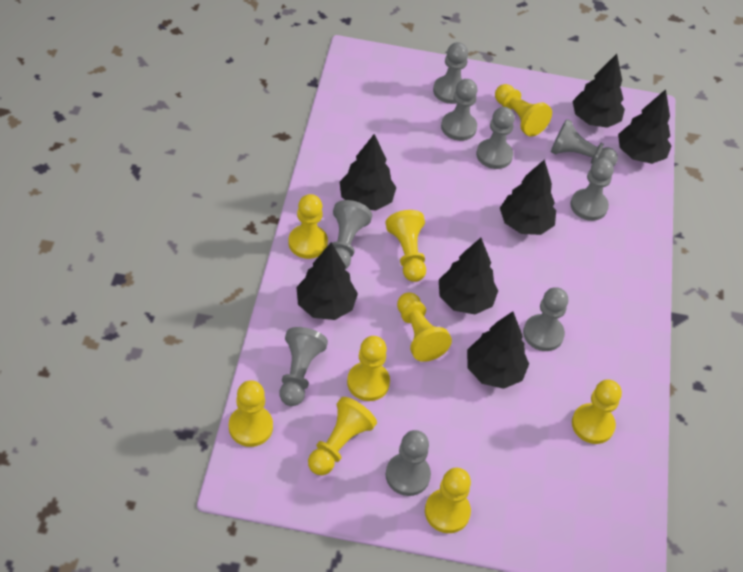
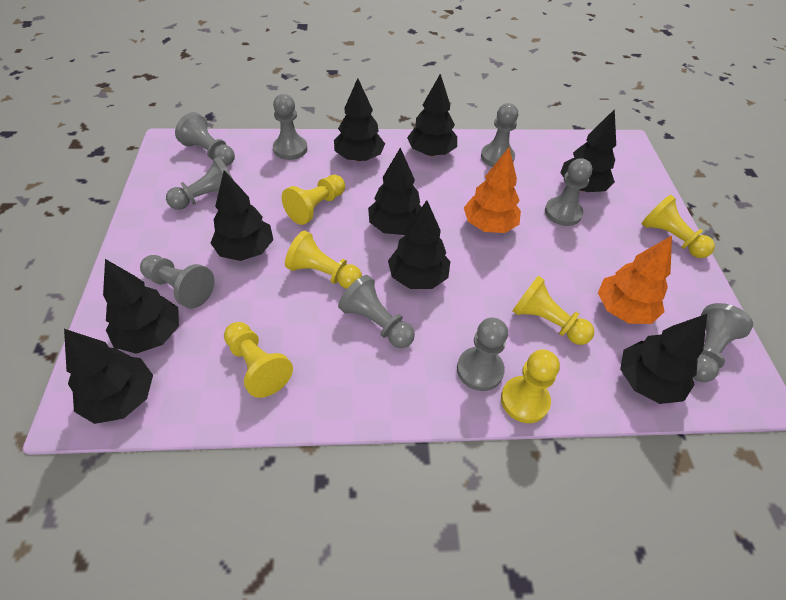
black tree: [296,242,358,320] [340,134,396,210] [439,238,498,314] [467,312,529,389] [500,159,556,235] [572,54,625,128] [618,89,671,164] = 7 -> [64,329,153,424] [103,259,179,354] [211,171,273,261] [334,78,385,161] [368,148,421,235] [388,200,450,289] [407,74,457,156] [560,109,616,192] [620,314,707,404] = 9
orange tree: none = 0 -> [464,147,521,233] [598,236,672,324] = 2
yellow pawn: [229,380,273,447] [289,194,328,259] [308,397,377,475] [347,336,390,401] [385,210,426,282] [397,292,452,362] [425,468,471,533] [495,84,552,137] [572,379,622,444] = 9 -> [224,322,293,398] [282,175,345,225] [285,230,362,289] [501,349,560,423] [513,276,594,345] [641,195,715,258] = 6

